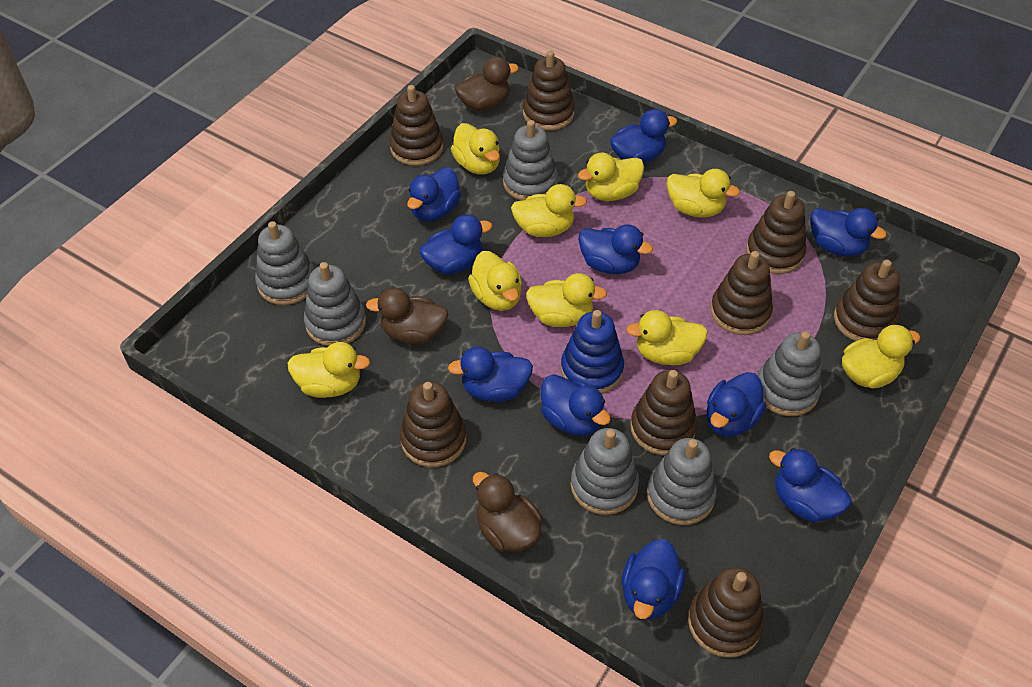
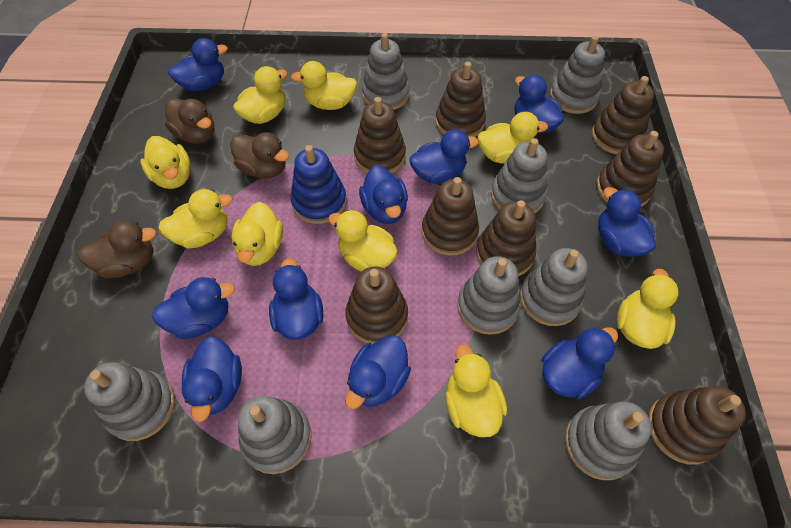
grey stacking toy: [255,221,314,305] [304,262,366,346] [503,120,558,201] [570,428,639,515] [647,438,717,525] [758,331,822,416] = 6 -> [84,362,175,441] [238,395,312,474] [362,33,410,110] [457,256,521,335] [491,138,547,213] [520,248,588,326] [550,35,605,114] [565,402,652,480] = 8

